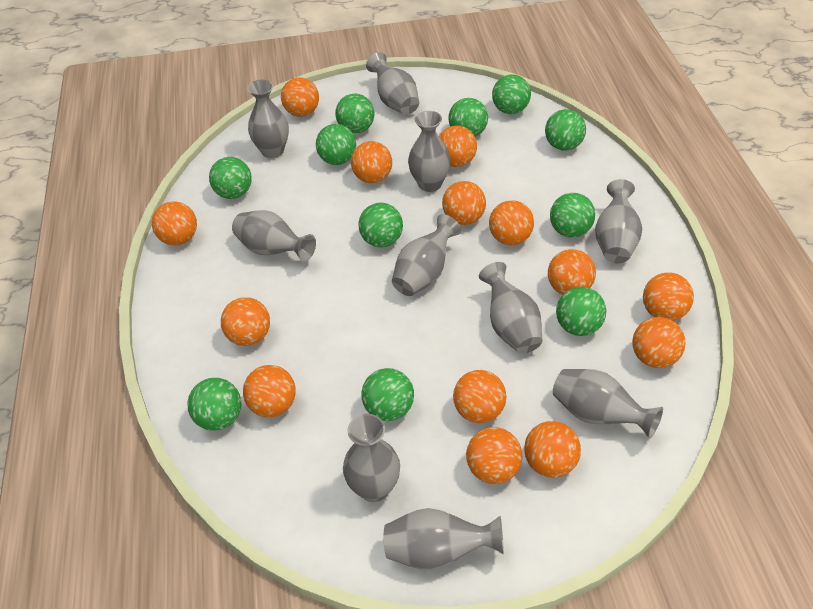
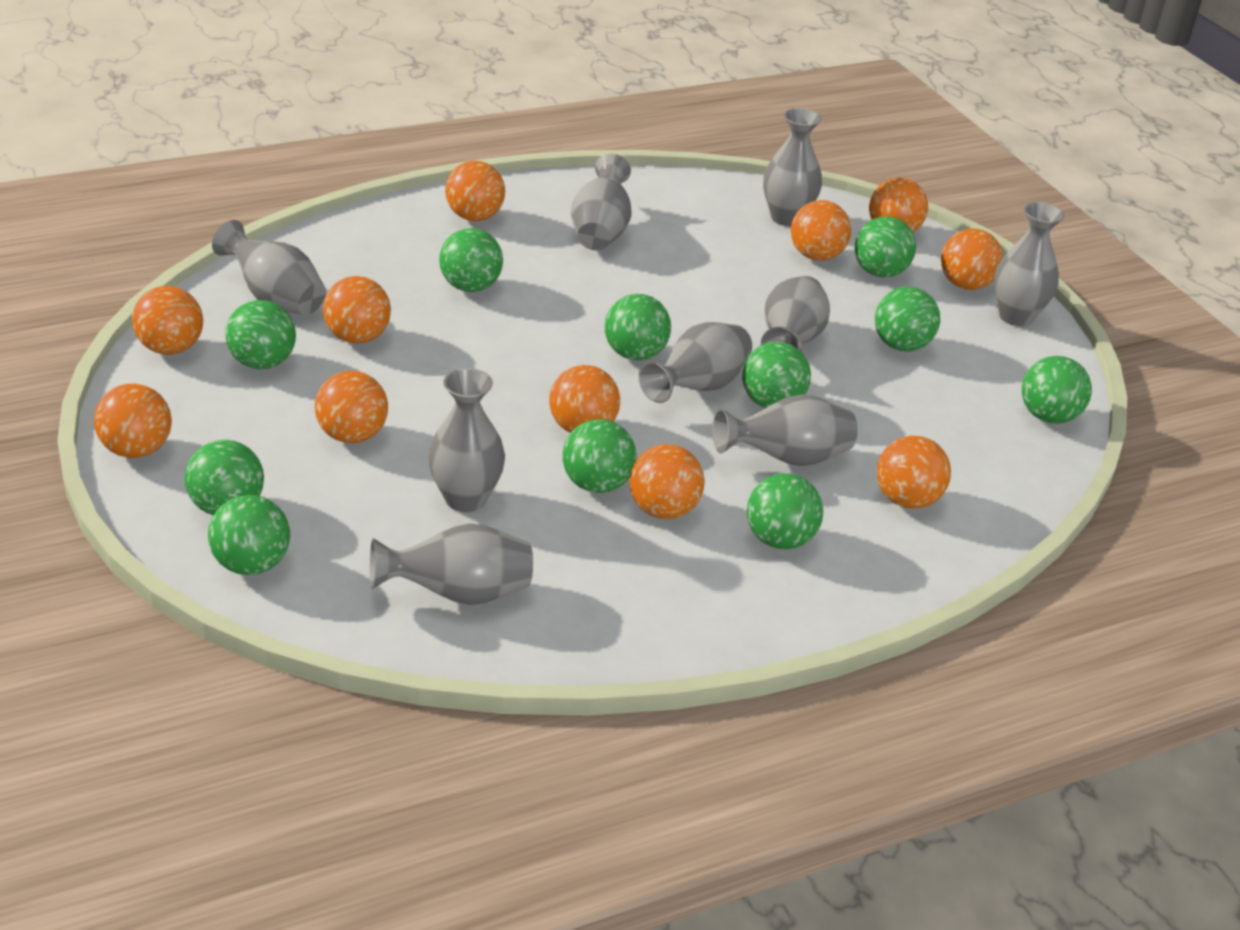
grey vase: [232,210,316,262] [247,79,289,158] [343,414,400,502] [366,52,419,115] [384,508,504,570] [392,214,461,296] [408,111,451,192] [479,262,542,354] [553,369,663,439] [595,179,642,263] = 10 -> [212,220,326,315] [370,523,533,605] [428,368,505,512] [571,154,632,250] [639,322,752,403] [713,394,858,466] [761,276,830,352] [763,108,822,226] [994,202,1065,326] = 9
orange ball: [152,201,197,245] [221,297,270,346] [243,365,296,417] [281,77,319,117] [351,141,392,183] [439,125,477,167] [442,181,486,225] [453,370,506,423] [466,427,522,484] [489,200,534,245] [524,421,581,478] [548,249,596,295] [632,317,686,368] [643,272,694,321] = 14 -> [94,384,172,458] [132,286,203,355] [315,371,388,443] [323,276,391,343] [445,161,505,221] [549,365,620,433] [629,444,705,519] [791,200,851,261] [869,178,928,232] [877,436,951,509] [941,228,1003,290] = 11

